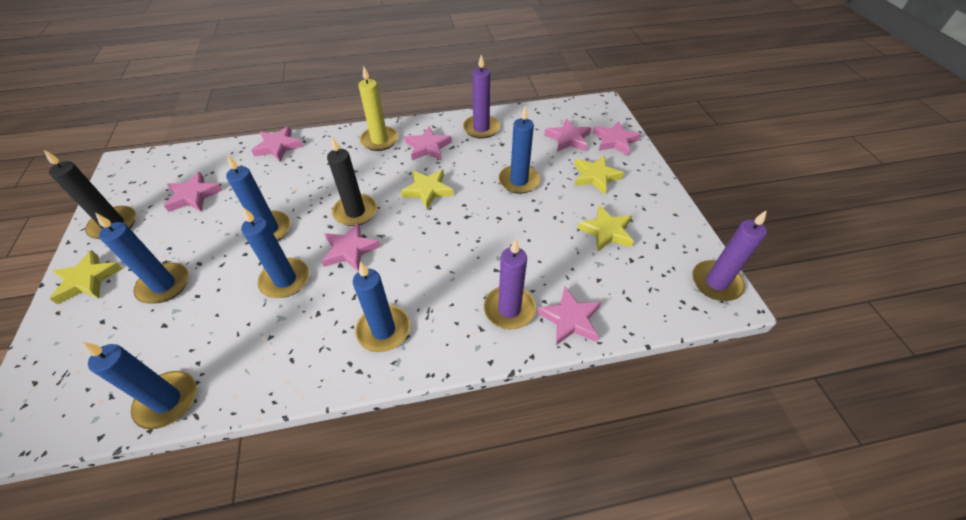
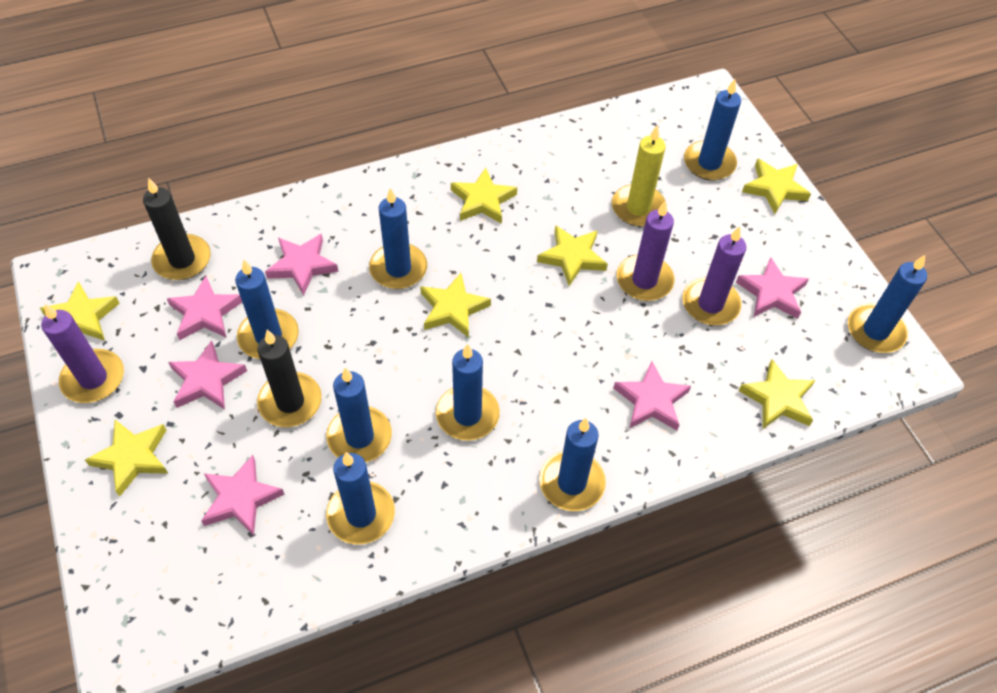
blue candle: [83,342,196,429] [95,213,189,304] [226,155,291,241] [241,207,309,298] [353,262,410,352] [499,106,540,194] = 6 -> [235,260,299,359] [326,368,392,462] [326,452,395,545] [369,188,427,289] [436,344,500,441] [539,418,606,511] [684,79,741,180] [848,255,927,353] = 8
pink star: [164,172,222,212] [251,126,303,162] [322,223,380,272] [405,127,452,160] [537,287,601,345] [545,118,591,152] [593,121,641,155] = 7 -> [167,276,242,340] [168,340,247,409] [201,455,285,536] [265,234,338,296] [613,361,691,431] [736,257,809,319] = 6
yellow star: [50,250,123,304] [401,169,454,209] [574,156,624,195] [577,205,634,251] = 4 -> [40,281,120,341] [85,420,169,497] [420,273,491,338] [451,168,517,224] [537,225,608,286] [739,359,815,429] [742,158,811,214] = 7

